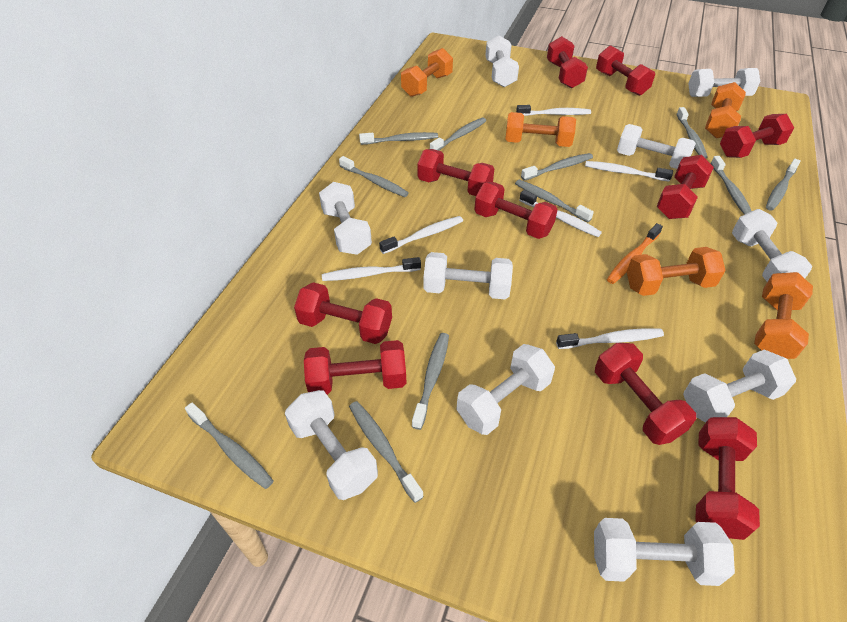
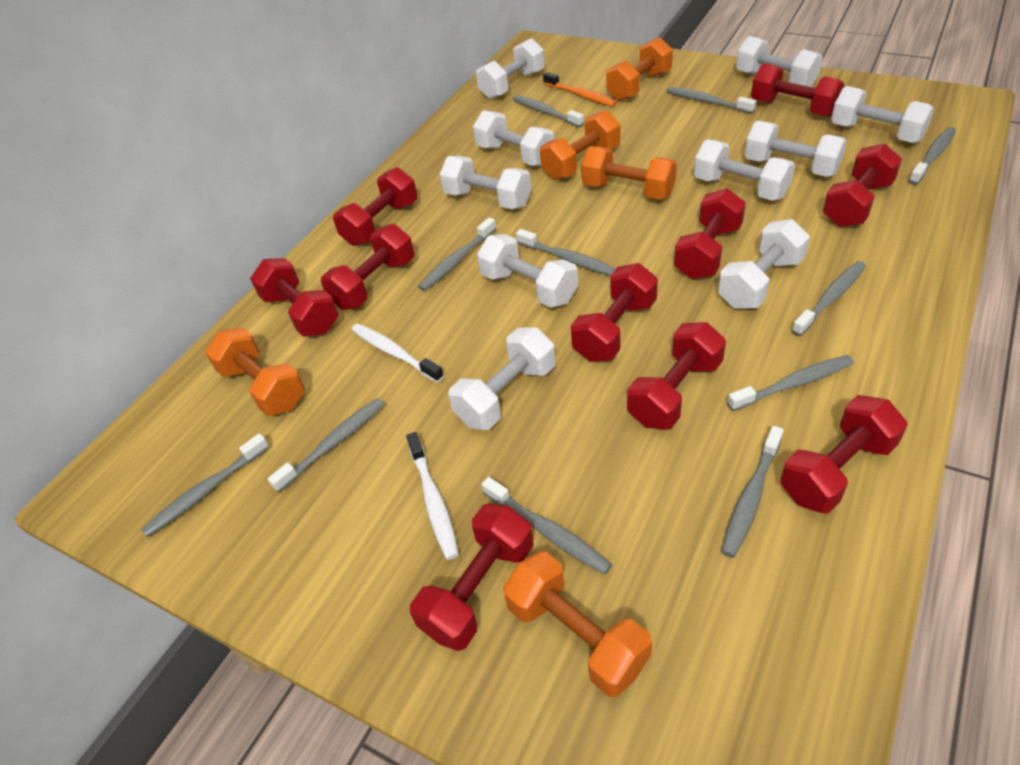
white toothbrush: [322,257,421,281] [379,216,463,254] [516,105,591,116] [519,190,602,237] [556,328,664,349] [585,161,673,182] = 6 -> [351,323,444,383] [406,432,459,560] = 2

